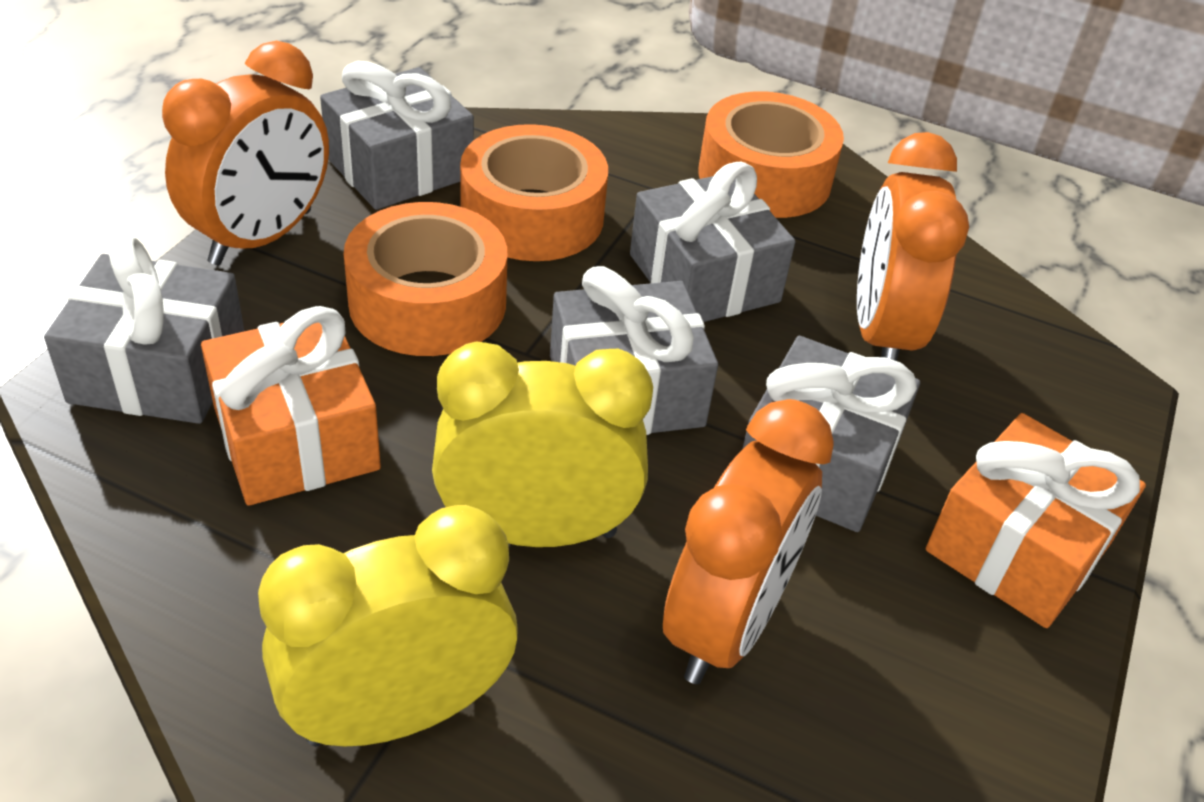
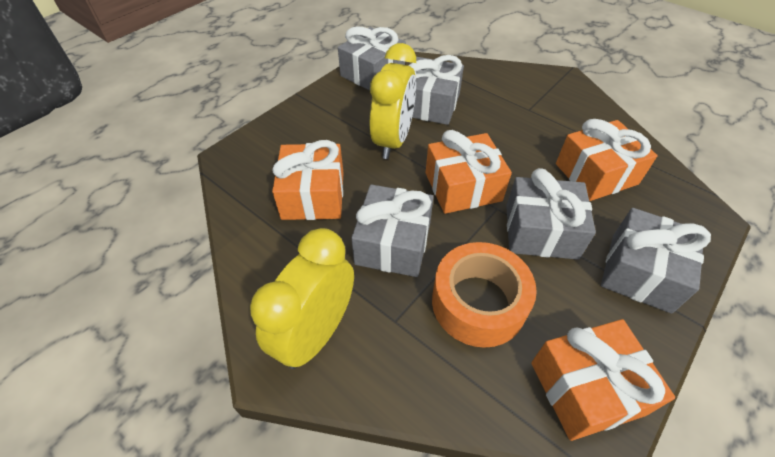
orange clock: [162,41,329,265] [663,399,834,684] [857,132,969,361] = 3 -> none = 0
orange gift: [201,306,381,506] [926,413,1146,628] = 2 -> [272,140,343,220] [426,130,512,214] [531,319,675,441] [556,119,658,201] = 4
orange tape: [344,202,507,356] [460,124,608,261] [698,91,844,218] = 3 -> [432,242,537,348] = 1

